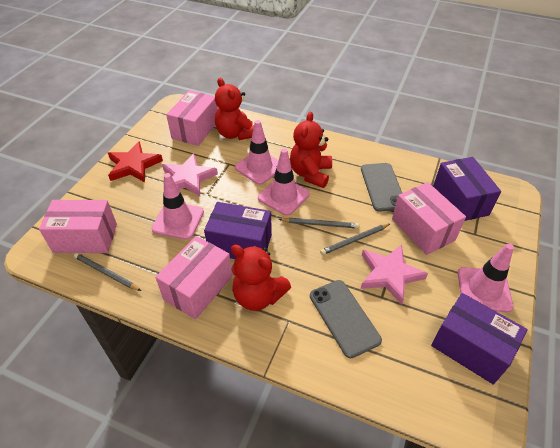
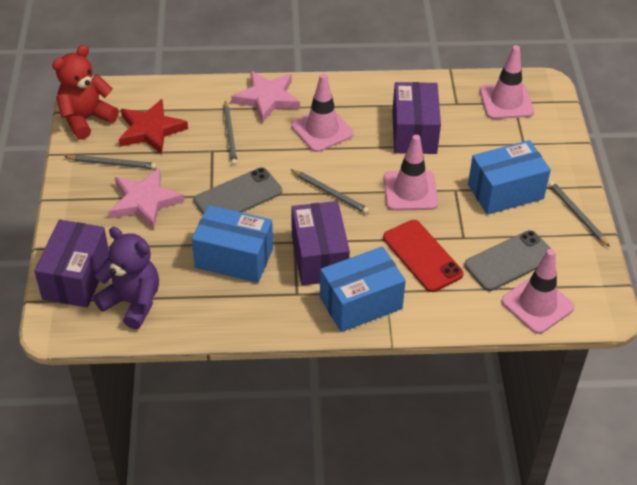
blue box: none = 0 -> [192,205,273,283] [320,246,406,332] [468,140,551,215] = 3
grey pencil: [74,253,141,291] [279,218,359,228] [320,224,390,255] = 3 -> [65,155,157,169] [224,101,237,166] [290,169,369,214] [549,181,610,247] = 4
pink box: [39,200,117,253] [155,236,232,319] [166,90,218,146] [392,182,466,255] = 4 -> none = 0
purple teddy bear: none = 0 -> [93,227,159,329] = 1
red phone: none = 0 -> [383,220,464,292] = 1
red teddy bear: [215,78,254,140] [231,245,291,311] [290,112,332,188] = 3 -> [52,45,119,139] = 1

